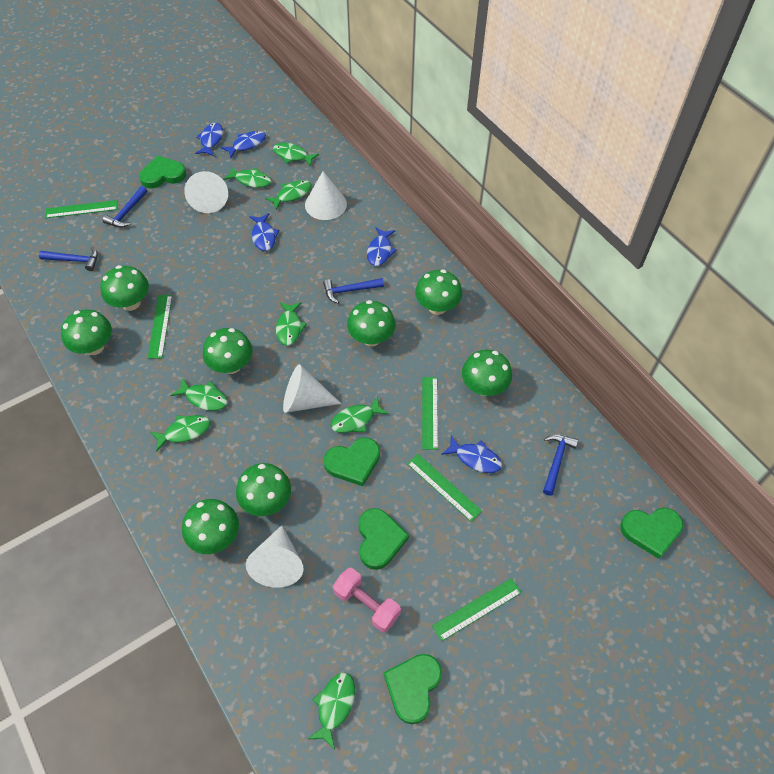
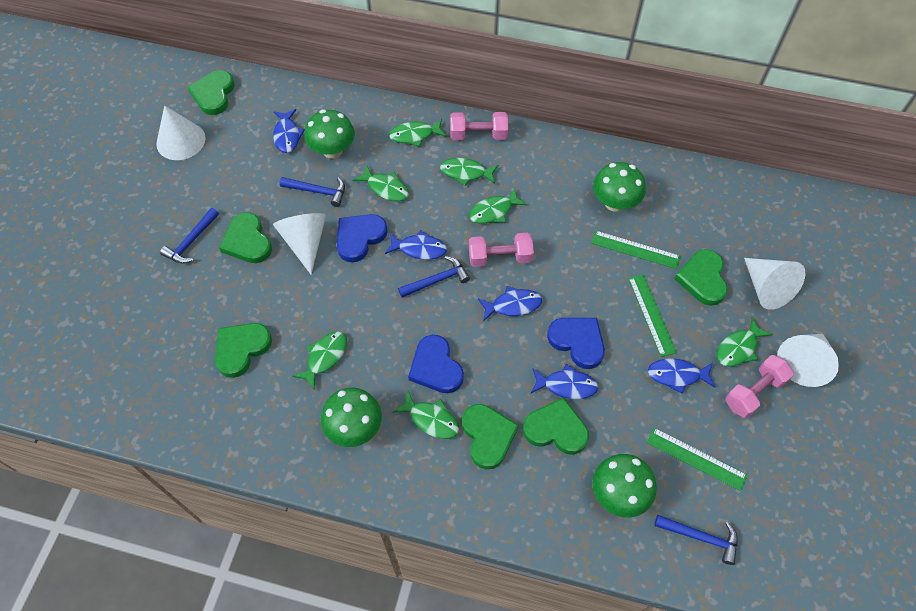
blue heart: none = 0 -> [337,214,388,262] [408,335,464,393] [547,318,605,369] = 3
green fish: [151,415,210,452] [171,378,228,411] [223,166,271,188] [265,180,312,210] [273,143,319,167] [276,302,307,346] [308,672,355,749] [331,396,389,433] = 8 -> [293,331,347,389] [353,165,409,201] [389,119,446,147] [393,391,459,439] [440,158,498,186] [469,188,527,224] [717,317,773,367] = 7
green heart: [139,156,186,188] [324,437,380,486] [358,508,409,570] [384,654,442,724] [620,508,683,559] = 5 -> [188,70,235,115] [215,323,272,378] [219,212,272,263] [462,404,519,469] [523,397,589,455] [674,249,728,306] = 6
green mushroom: [61,310,112,355] [100,265,149,311] [182,499,239,554] [203,328,253,374] [236,463,291,516] [347,300,396,346] [415,269,462,315] [462,350,512,396] = 8 -> [304,110,355,159] [321,387,382,447] [592,454,656,518] [593,162,646,212] = 4
green ruler: [45,200,118,218] [148,295,172,359] [407,454,482,522] [422,377,438,450] [432,578,522,641] = 5 -> [591,231,680,269] [628,274,677,357] [647,428,748,491] = 3
pink dumbbell: [333,568,401,632] = 1 -> [450,112,508,140] [469,233,534,267] [725,355,794,418] = 3

